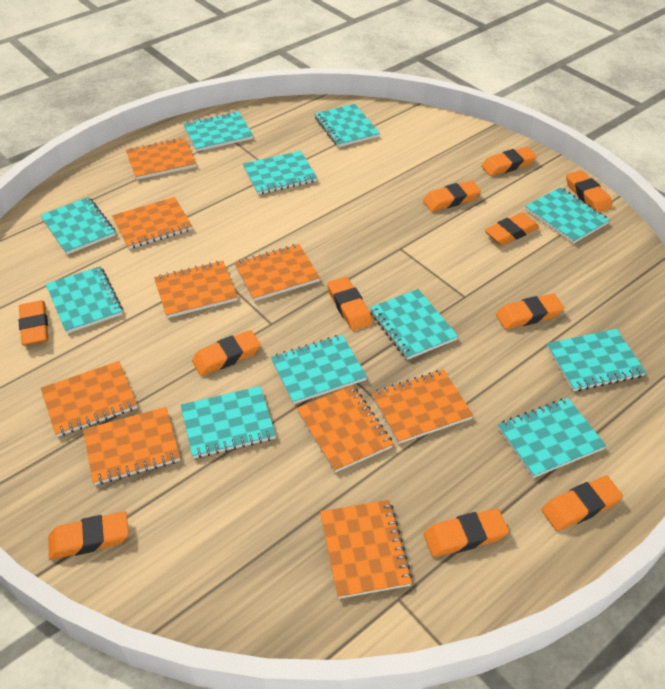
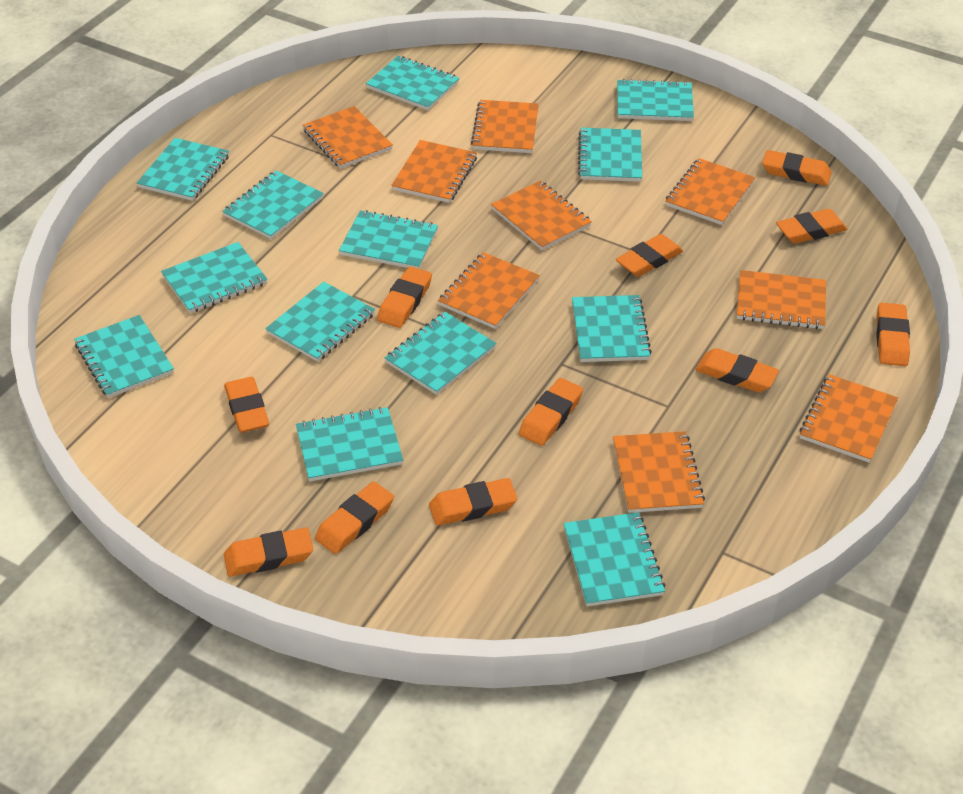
turquoise notebook: [40,197,116,255] [46,266,123,334] [181,386,276,459] [183,111,253,152] [243,151,317,195] [271,335,367,404] [315,104,380,147] [369,289,458,360] [498,398,606,478] [525,187,610,244] [547,329,646,391] = 11 -> [74,315,174,398] [137,138,229,201] [161,242,267,313] [222,170,324,239] [265,282,375,362] [296,407,403,481] [339,210,438,269] [366,56,459,110] [385,312,496,395] [563,512,666,606] [572,295,652,362] [578,128,642,182] [617,79,694,121] = 13

